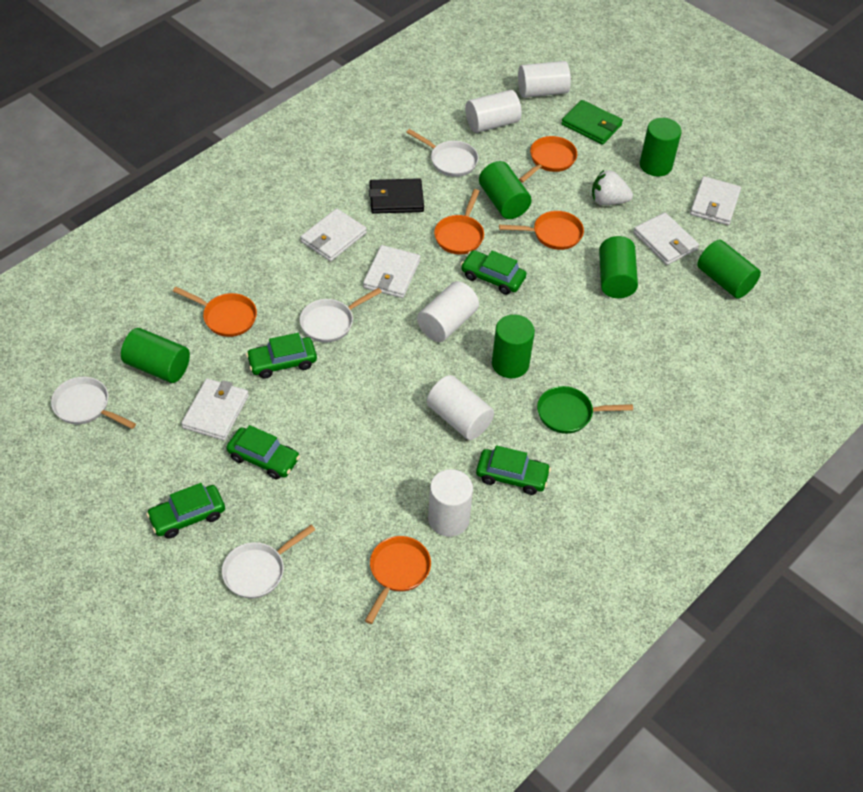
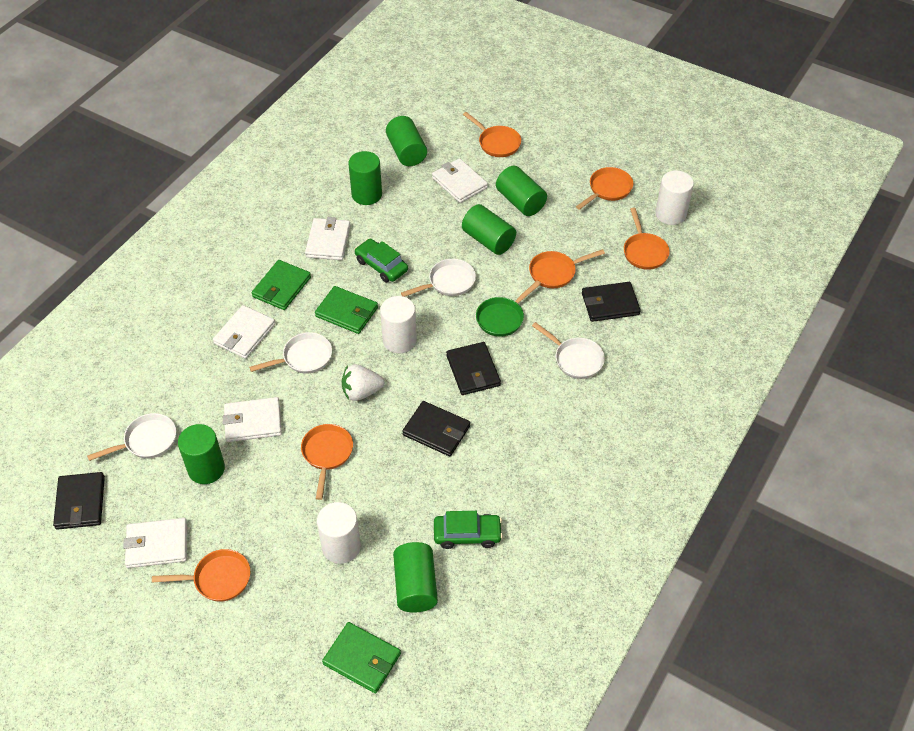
black wallet: [369,178,424,214] = 1 -> [53,472,105,530] [402,401,470,456] [446,342,501,395] [582,282,641,322] = 4
green car: [146,483,225,538] [226,425,300,480] [246,333,317,379] [461,250,526,295] [476,445,551,495] = 5 -> [355,239,408,282] [434,511,503,549] = 2
green wallet: [561,100,623,145] = 1 -> [252,260,311,310] [315,286,378,334] [322,622,401,693] = 3
orange pan: [173,287,257,337] [365,536,431,624] [434,189,484,254] [499,211,584,250] [519,136,577,183] = 5 -> [152,549,250,602] [301,424,353,500] [463,112,521,157] [529,249,605,288] [576,167,633,210] [624,208,670,270] = 6
white cylinder: [417,281,479,342] [427,375,494,440] [428,469,473,537] [465,90,522,133] [518,61,571,98] = 5 -> [317,502,361,564] [380,296,417,353] [655,171,694,225] = 3

